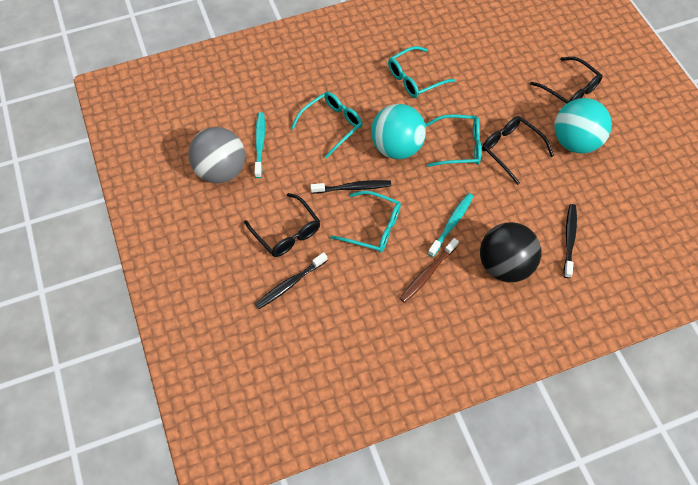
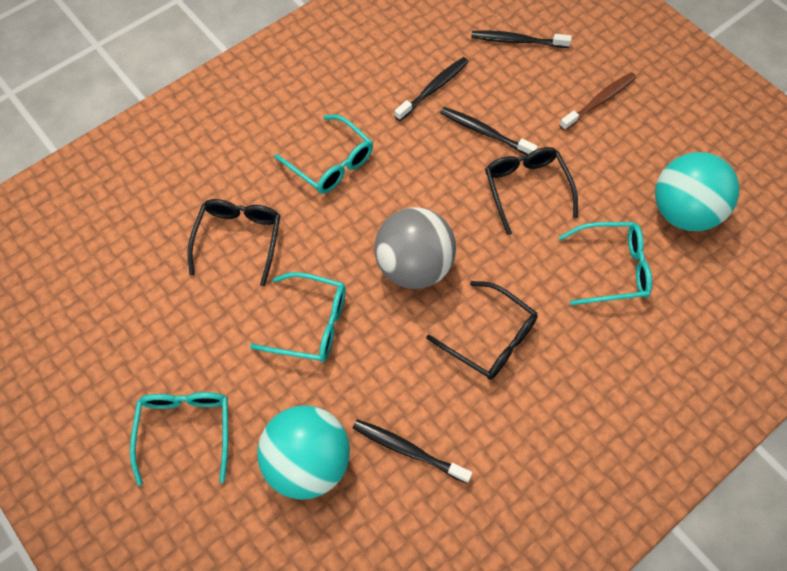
black ball: [480,222,541,282] = 1 -> none = 0
black toothbrush: [255,252,328,309] [310,180,391,194] [564,204,577,278] = 3 -> [353,419,472,483] [395,57,468,121] [440,107,538,155] [471,30,572,48] = 4
turquoise toothbrush: [254,112,265,178] [428,193,474,257] = 2 -> none = 0

